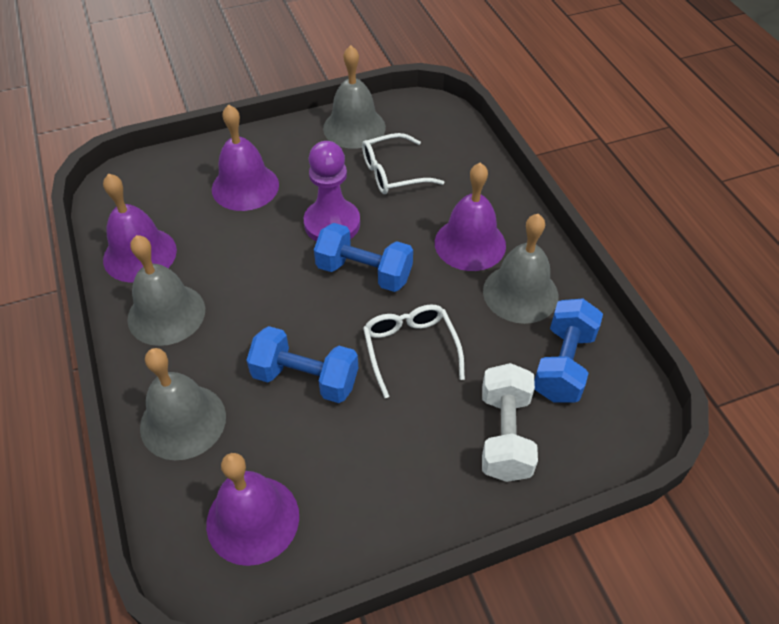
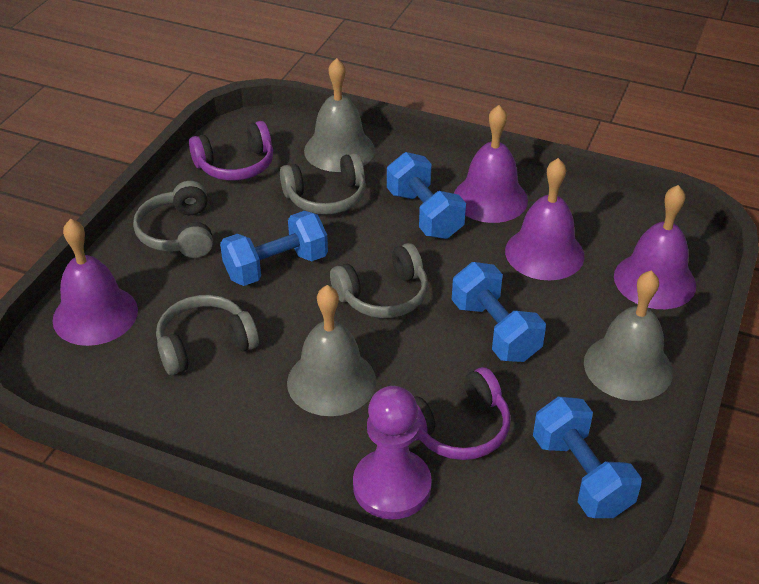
blue dumbbell: [247,326,358,403] [314,223,413,292] [534,299,603,402] = 3 -> [220,211,328,286] [387,152,466,239] [452,262,546,362] [533,396,642,518] = 4
grey bell: [127,235,205,346] [140,348,226,460] [323,45,386,149] [483,214,558,324] = 4 -> [287,285,376,416] [304,58,375,172] [584,271,673,401] = 3
grey headphones: none = 0 -> [133,181,213,258] [156,295,259,375] [280,153,366,215] [330,243,428,318] = 4
purple headphones: none = 0 -> [189,121,273,181] [414,367,511,460] = 2
white dumbbell: [482,363,538,482] = 1 -> none = 0
white glasses: [362,133,444,194] [363,304,465,398] = 2 -> none = 0

